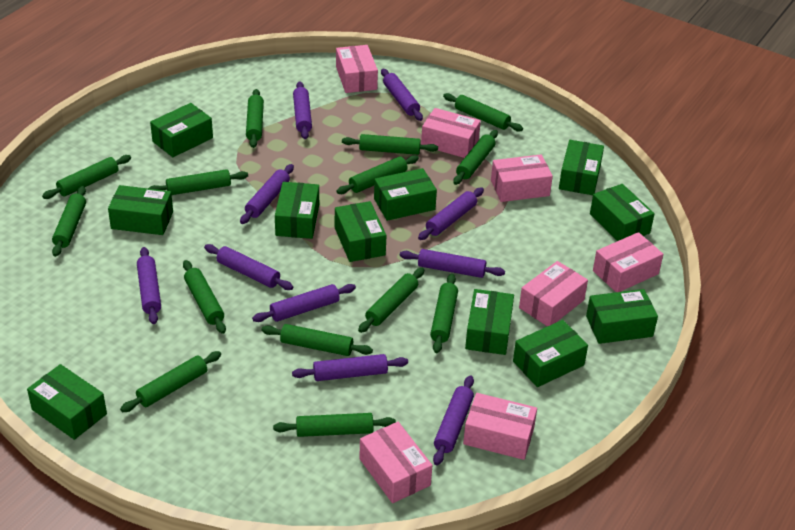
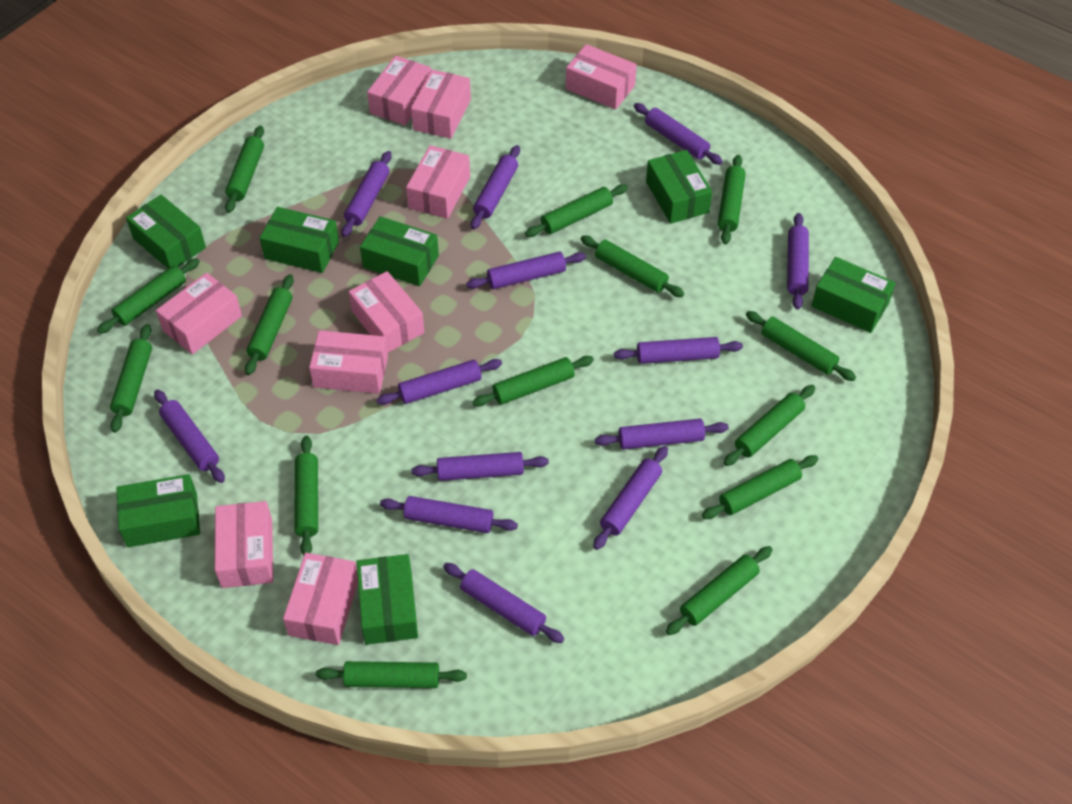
green box: [27,364,107,440] [108,185,173,235] [150,103,213,157] [275,182,319,239] [335,201,387,262] [374,168,437,221] [465,289,514,355] [513,320,588,387] [559,140,604,195] [586,289,658,344] [590,184,655,241] = 11 -> [116,474,200,547] [126,195,206,268] [260,207,339,273] [356,554,418,645] [360,216,439,286] [646,150,712,224] [812,257,895,333] = 7
pink box: [336,45,378,93] [359,422,433,503] [421,108,481,158] [463,393,537,460] [491,154,553,202] [519,261,588,327] [593,232,663,292] = 7 -> [156,273,242,354] [215,501,273,588] [283,553,358,645] [309,330,388,394] [349,271,425,353] [367,56,431,125] [406,145,470,219] [411,70,471,139] [566,44,637,110] = 9
purple rolling pin: [137,247,161,324] [204,244,293,290] [240,164,294,224] [252,284,356,322] [292,354,408,381] [293,81,312,139] [381,69,423,121] [400,249,505,278] [418,187,484,240] [433,375,474,465] = 10 -> [154,389,225,483] [341,151,392,237] [376,359,502,405] [380,496,518,533] [411,452,549,481] [443,563,564,643] [466,251,586,289] [471,145,520,229] [593,446,668,550] [595,419,729,450] [614,337,743,364] [634,103,723,165] [787,213,809,310] = 13

